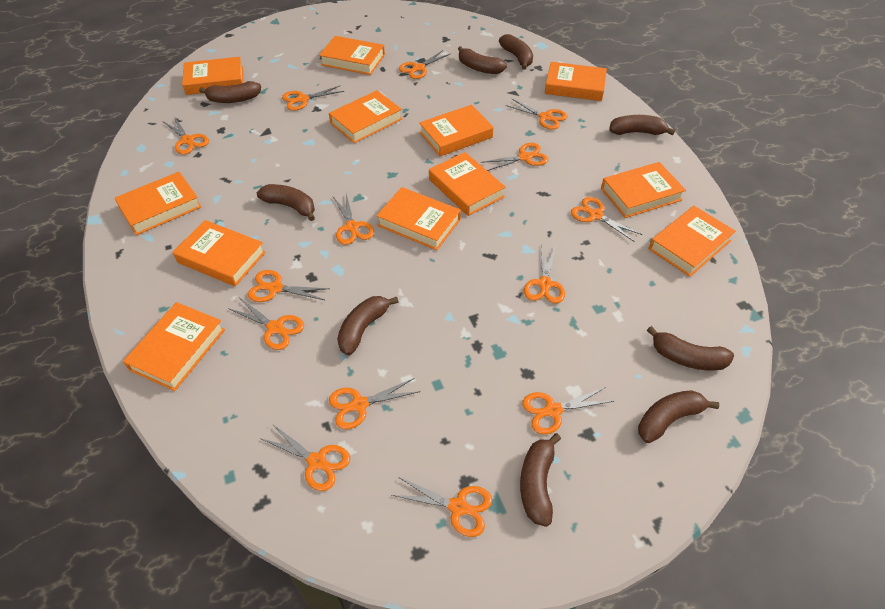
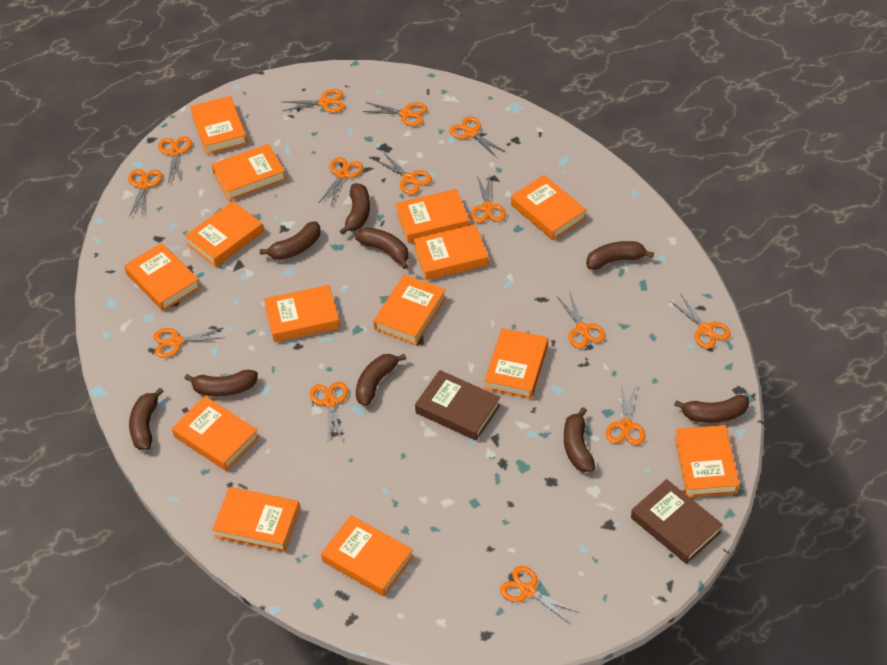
brown book: none = 0 -> [415,370,500,441] [631,479,723,564] = 2
orange book: [114,172,201,235] [123,302,225,391] [172,220,266,286] [182,57,243,95] [319,36,385,75] [329,90,402,143] [376,187,461,250] [419,105,493,156] [429,152,505,216] [545,62,607,101] [601,162,686,218] [649,206,736,277] = 12 -> [124,243,201,311] [172,396,259,471] [185,201,264,267] [190,96,248,155] [211,144,286,201] [212,487,300,552] [264,285,340,342] [321,515,413,596] [373,274,446,345] [396,189,469,243] [413,224,489,280] [484,328,548,399] [511,175,587,240] [675,425,740,497] = 14

